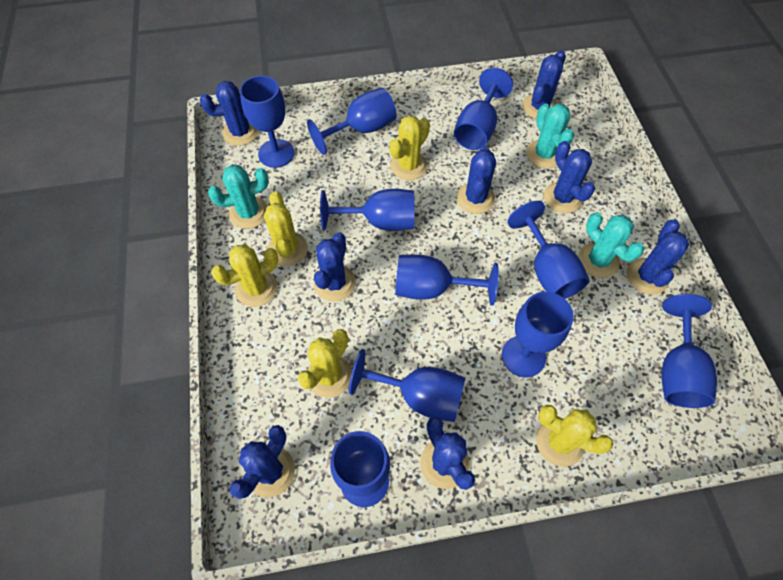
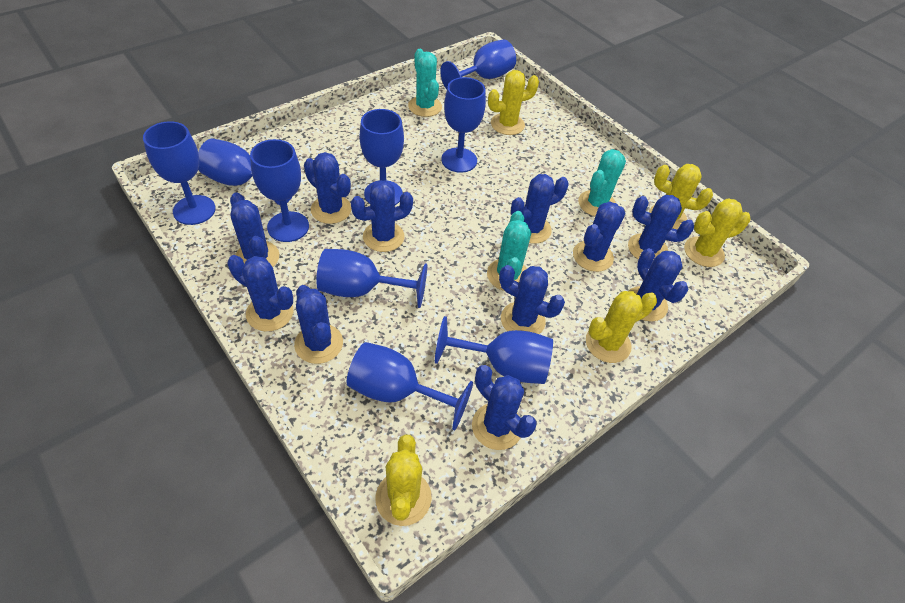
blue cactus: [200,81,258,146] [229,425,295,499] [314,233,356,302] [420,417,475,490] [457,147,496,214] [522,50,566,119] [544,141,595,213] [627,219,689,294] = 8 -> [228,255,294,332] [230,192,279,267] [294,285,343,364] [304,152,351,224] [351,180,413,252] [472,365,537,450] [499,265,565,334] [511,174,569,244] [573,202,626,272] [628,195,694,260] [629,248,689,322] = 11
blue goblet: [240,75,295,168] [307,88,397,155] [320,189,414,231] [330,431,390,507] [349,349,465,422] [395,254,499,306] [454,68,513,150] [502,292,574,377] [507,201,590,299] [661,294,717,408] = 10 -> [143,121,216,225] [198,138,293,205] [250,139,309,242] [316,249,427,308] [347,342,473,430] [359,109,404,205] [435,316,553,384] [440,40,516,90] [441,77,486,173] = 9

